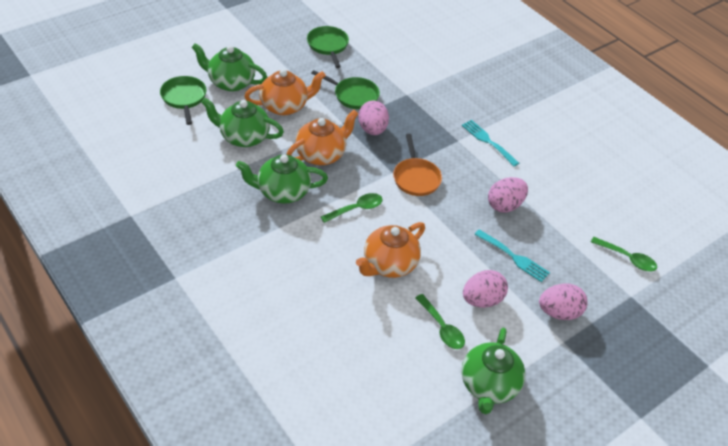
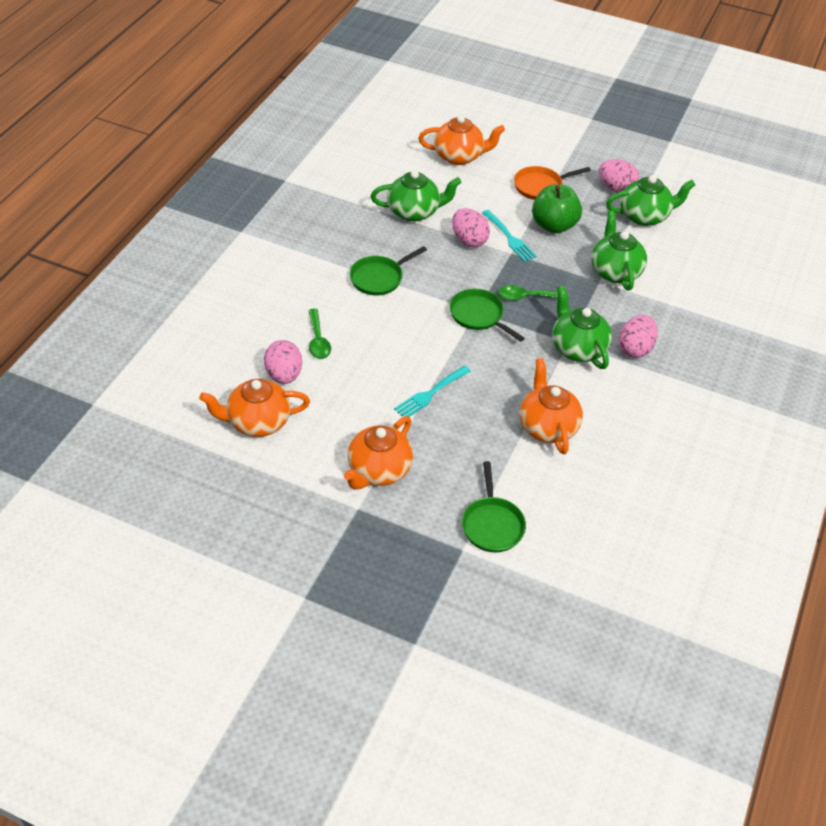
green apple: none = 0 -> [532,184,582,233] = 1
green spoon: [321,193,383,223] [415,294,465,349] [591,237,657,271] = 3 -> [308,308,331,359] [498,285,568,301] = 2
orange teapot: [244,69,326,116] [287,110,358,165] [356,222,425,278] = 3 -> [199,379,310,437] [344,416,413,490] [418,115,505,165] [520,358,583,454] = 4

